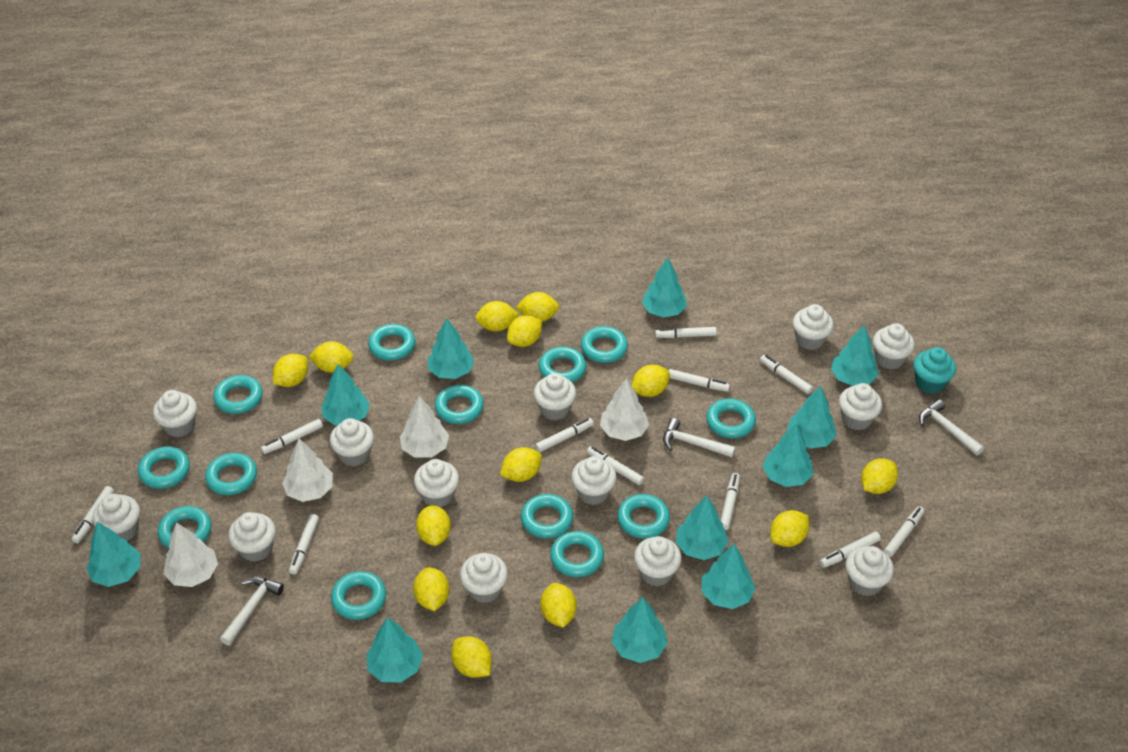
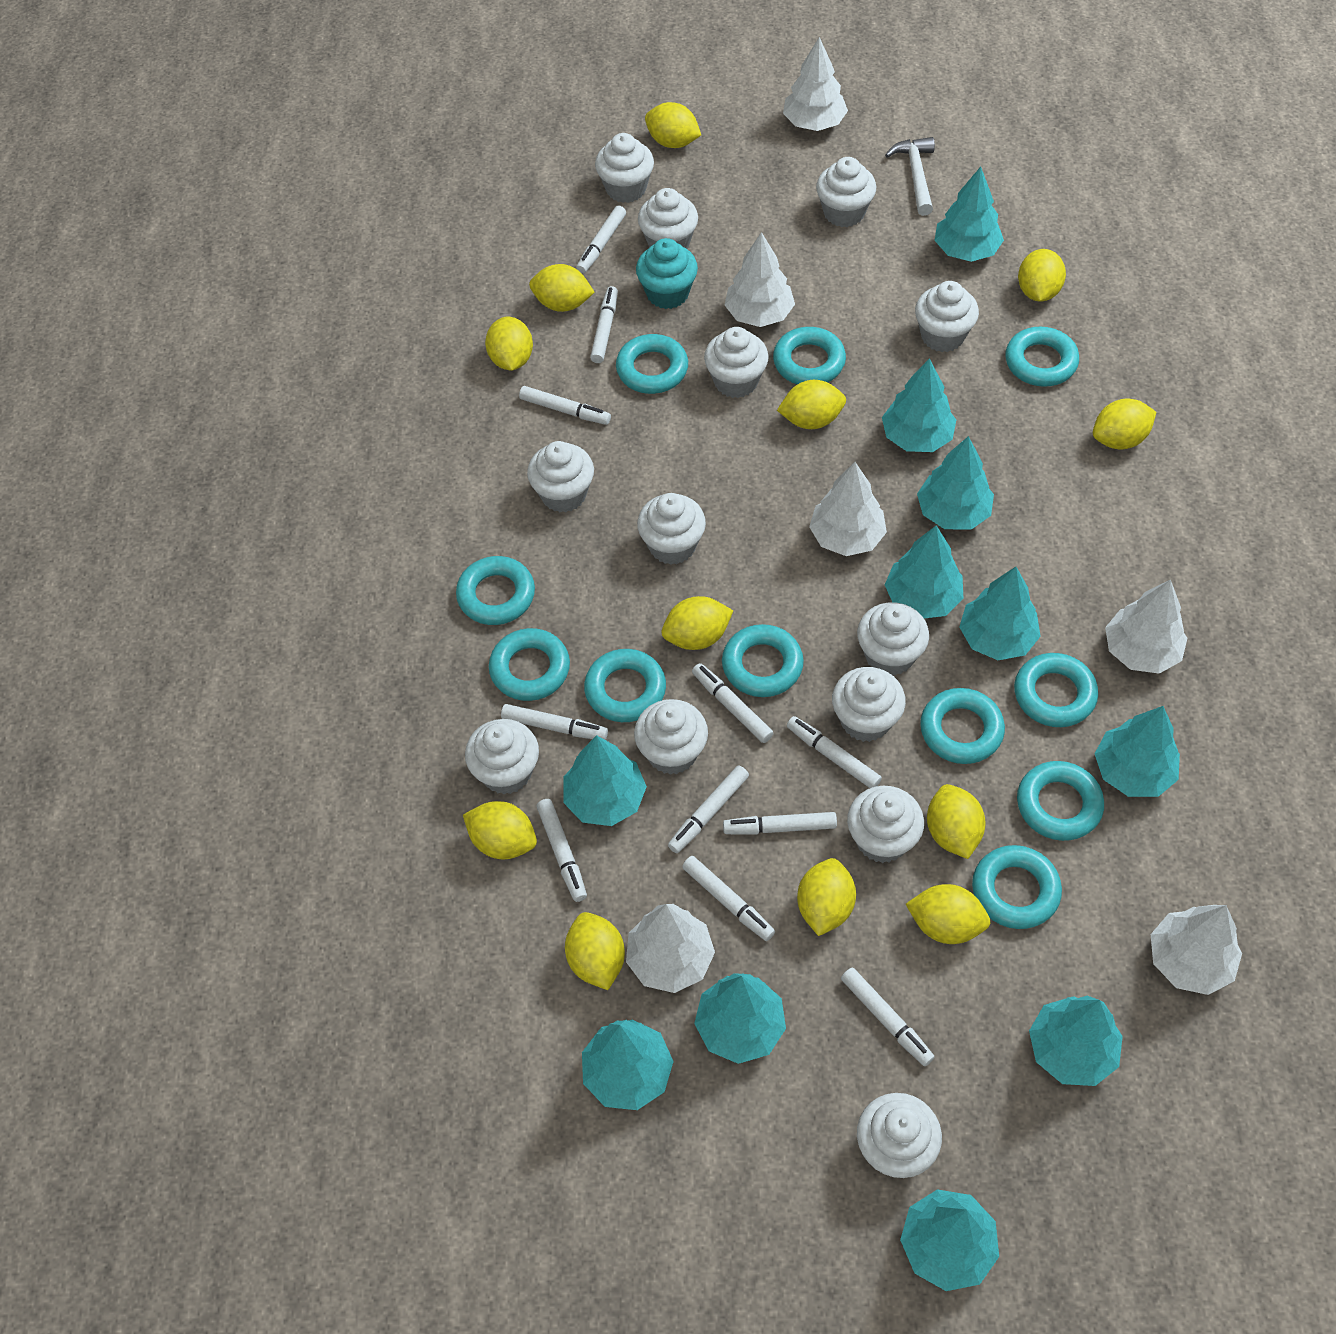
turquoise ring: [138,446,190,489] [158,506,211,549] [205,453,257,495] [213,375,263,414] [331,571,386,620] [368,324,415,360] [435,385,484,424] [521,494,573,538] [539,347,586,383] [550,531,604,577] [581,326,628,363] [617,494,670,539] [706,399,756,438] = 13 -> [456,556,535,625] [489,628,570,701] [584,649,666,722] [616,334,688,394] [722,624,804,697] [773,327,846,385] [920,688,1005,764] [972,845,1062,929] [1005,326,1079,387] [1014,653,1098,727] [1017,761,1104,841] = 11
white hammer: [220,577,284,646] [663,418,735,458] [919,399,984,456] = 3 -> [885,137,935,216] = 1
white tree: [164,522,218,587] [282,439,333,502] [400,396,449,458] [600,378,649,441] = 4 -> [626,904,715,993] [725,232,795,327] [783,37,848,131] [809,462,887,556] [1105,580,1187,674] [1151,905,1242,995] = 6
yellow lemon: [273,354,308,387] [309,341,354,373] [413,567,450,611] [416,505,451,546] [451,636,492,678] [475,301,519,331] [500,447,542,482] [507,315,542,347] [516,292,559,322] [540,583,577,628] [631,365,670,397] [770,510,809,547] [861,458,898,494] = 13 -> [463,801,537,859] [485,317,533,371] [529,264,595,312] [565,912,625,990] [645,102,701,148] [661,596,733,650] [777,380,846,429] [797,858,856,936] [906,884,991,944] [927,784,985,859] [1018,249,1066,302] [1093,399,1156,449] = 12

